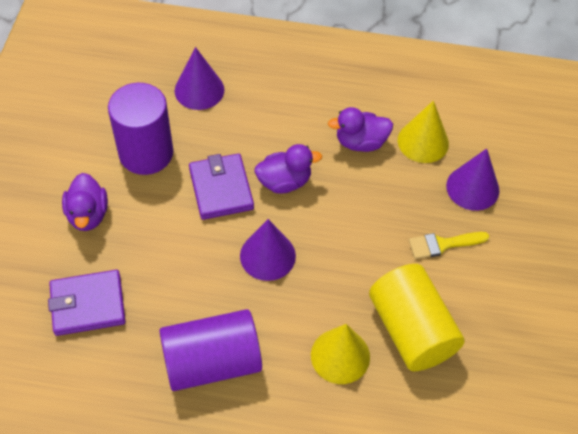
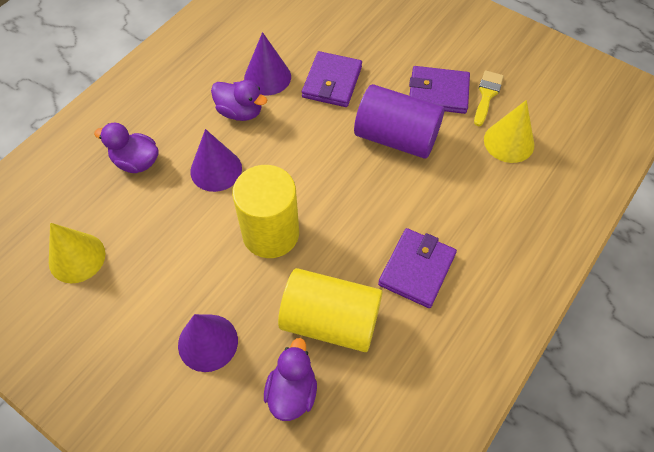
purple cylinder: [108,83,173,175] [159,309,262,391] = 2 -> [354,84,445,159] = 1
purple wallet: [48,270,126,336] [189,153,254,220] = 2 -> [302,51,362,107] [378,228,457,308] [409,66,470,114] = 3
yellow cylinder: [369,264,465,371] = 1 -> [232,165,299,258] [278,268,382,352] = 2

